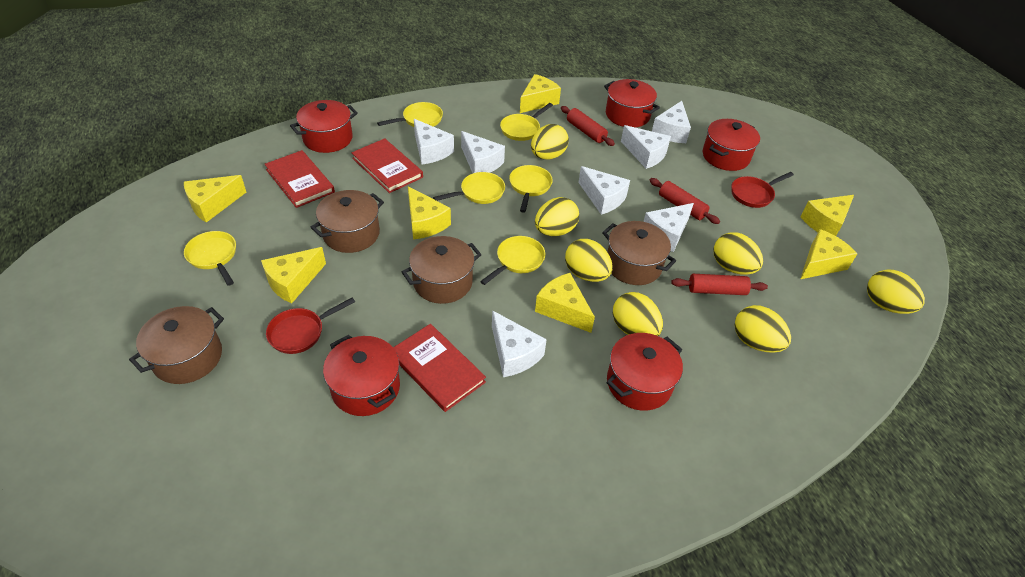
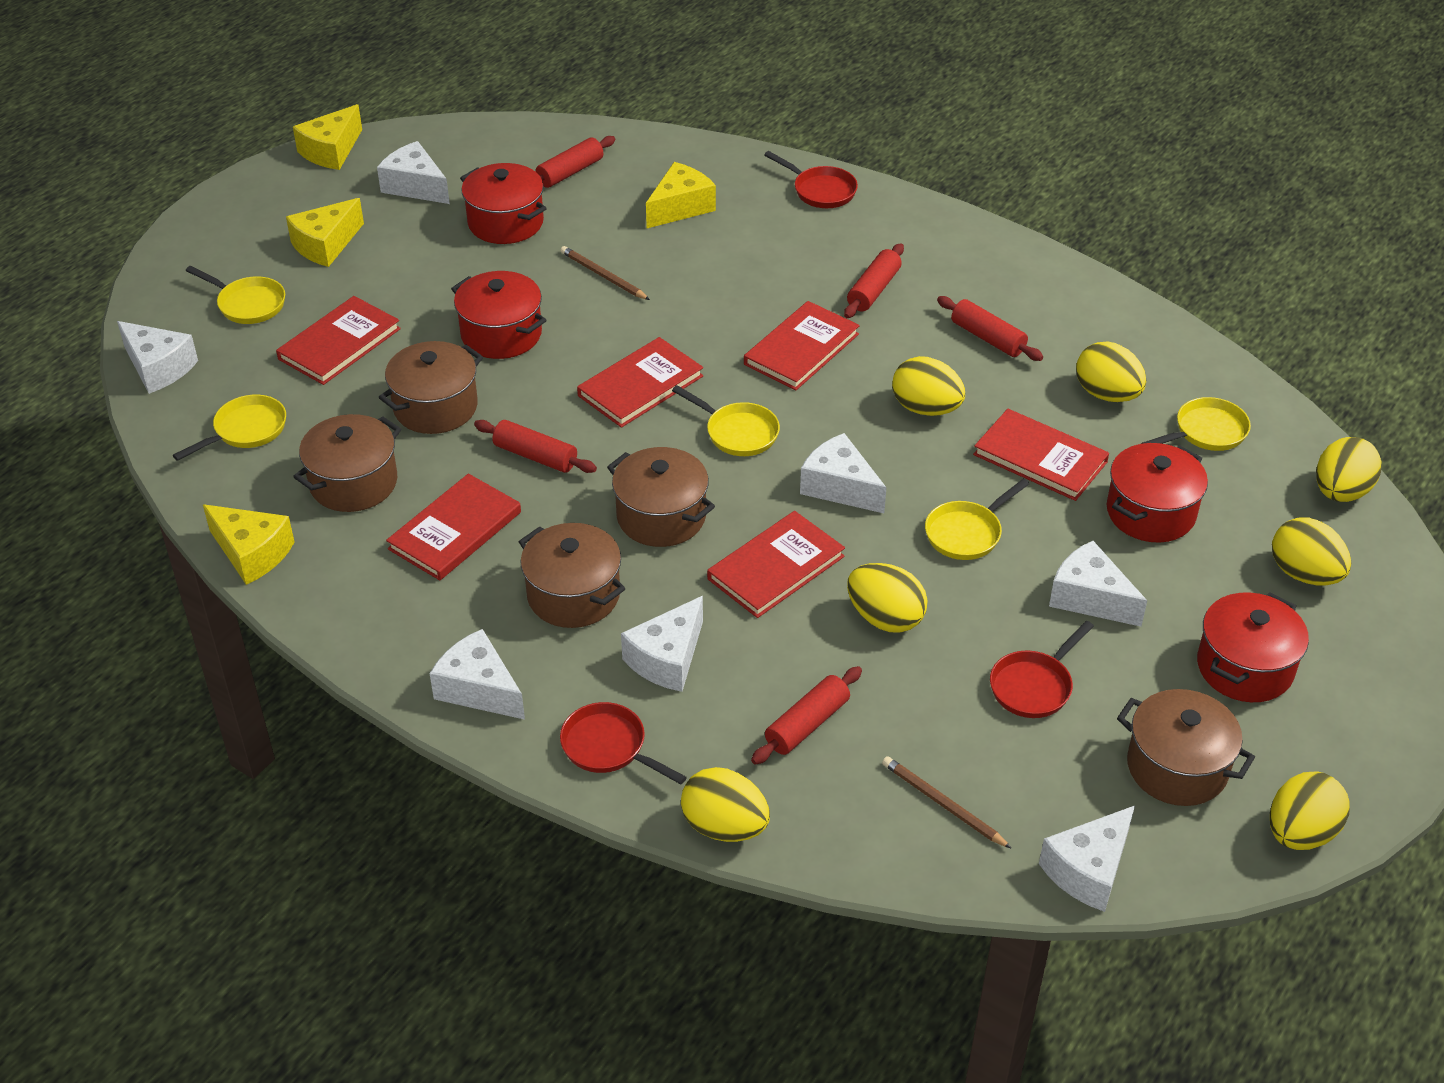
brown pencil: none = 0 -> [560,246,650,300] [882,756,1012,849] = 2
brown pot: [129,306,224,384] [310,190,384,253] [402,236,482,304] [602,221,676,285] = 4 -> [293,414,401,512] [379,341,483,434] [519,523,625,628] [607,447,715,547] [1117,689,1255,806] = 5
red book: [265,150,335,208] [351,138,423,193] [393,324,486,412] = 3 -> [276,296,401,385] [386,474,521,580] [577,337,703,428] [707,511,845,618] [744,301,860,390] [973,409,1109,501] = 6
red pan: [266,298,355,354] [731,172,794,208] = 2 -> [560,702,687,784] [764,151,858,208] [990,621,1094,718] = 3
red pot: [290,100,358,153] [323,335,400,416] [604,79,660,127] [607,333,683,411] [703,119,760,171] = 5 -> [451,271,546,359] [460,163,547,244] [1107,443,1208,543] [1197,592,1309,702] = 4
red rolling pin: [561,106,615,146] [650,178,720,224] [671,274,768,295] = 3 -> [474,420,597,473] [535,136,616,188] [751,666,862,765] [844,243,904,318] [937,296,1043,361] = 5
yellow cheese: [184,175,246,222] [261,247,326,304] [408,186,451,240] [520,74,561,113] [535,273,595,333] [800,195,854,236] [801,229,858,279] = 7 -> [203,504,294,585] [286,198,364,267] [293,104,362,170] [646,162,716,228] = 4
yellow pan: [184,231,236,286] [377,102,443,127] [433,172,505,204] [480,236,545,285] [500,103,553,141] [509,165,553,213] = 6 -> [173,395,286,461] [186,266,285,324] [672,385,780,456] [925,479,1029,560] [1141,397,1251,451] = 5

